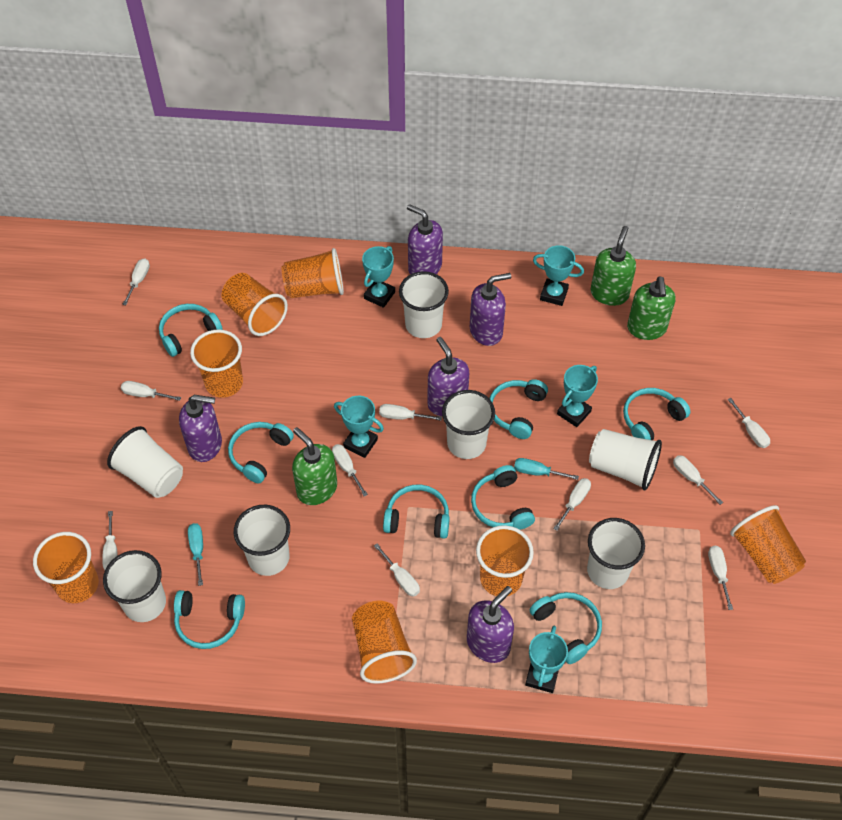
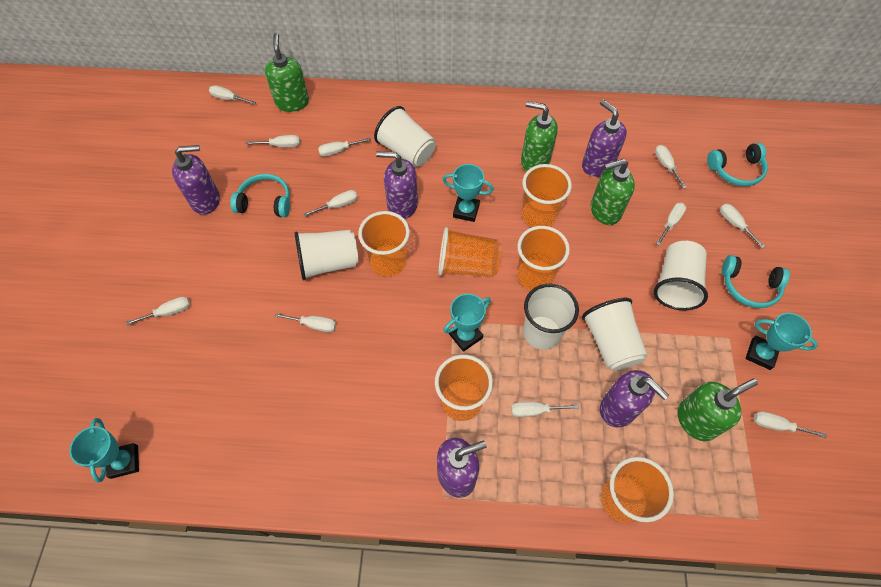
green soap dispenser: [292,427,337,505] [590,226,636,306] [627,276,675,340] = 3 -> [265,33,309,112] [521,101,558,171] [591,159,635,225] [678,378,758,441] = 4
orange cup: [33,532,99,603] [190,329,243,398] [222,273,288,336] [281,248,344,298] [352,601,417,684] [476,525,534,596] [730,505,806,584] = 7 -> [358,211,410,277] [435,355,493,421] [438,227,501,277] [517,226,570,290] [522,164,572,227] [601,457,674,523] = 6
turquoise headphones: [159,304,223,357] [174,590,245,649] [228,422,294,484] [383,485,450,539] [471,465,535,530] [489,379,548,439] [530,592,602,664] [623,388,690,440] = 8 -> [230,174,290,217] [707,143,768,186] [722,255,790,308] = 3
turquoise screwdriver: [188,523,203,586] [514,458,579,480] = 2 -> none = 0
turquoise trophy: [334,396,384,458] [362,246,395,308] [525,626,568,693] [533,245,584,306] [557,365,598,427] = 5 -> [70,418,139,483] [443,164,494,222] [443,294,491,352] [745,313,818,370] = 4
white cup: [103,550,166,622] [107,426,183,498] [234,505,290,576] [399,271,449,338] [442,390,495,459] [587,518,645,589] [589,429,662,490] = 7 -> [295,230,358,280] [374,106,436,167] [523,284,579,350] [582,298,647,371] [654,241,708,310] = 5
white screwdriver: [102,511,118,570] [121,381,181,401] [122,258,150,305] [332,444,368,497] [374,543,420,597] [379,404,442,420] [553,478,591,531] [673,455,723,505] [708,546,733,610] [727,398,770,448] = 10 -> [126,297,190,326] [209,85,256,105] [246,135,300,147] [275,313,336,332] [304,190,358,217] [318,138,371,157] [511,402,579,417] [655,145,687,189] [656,203,686,246] [720,204,765,248] [754,411,826,438] = 11

